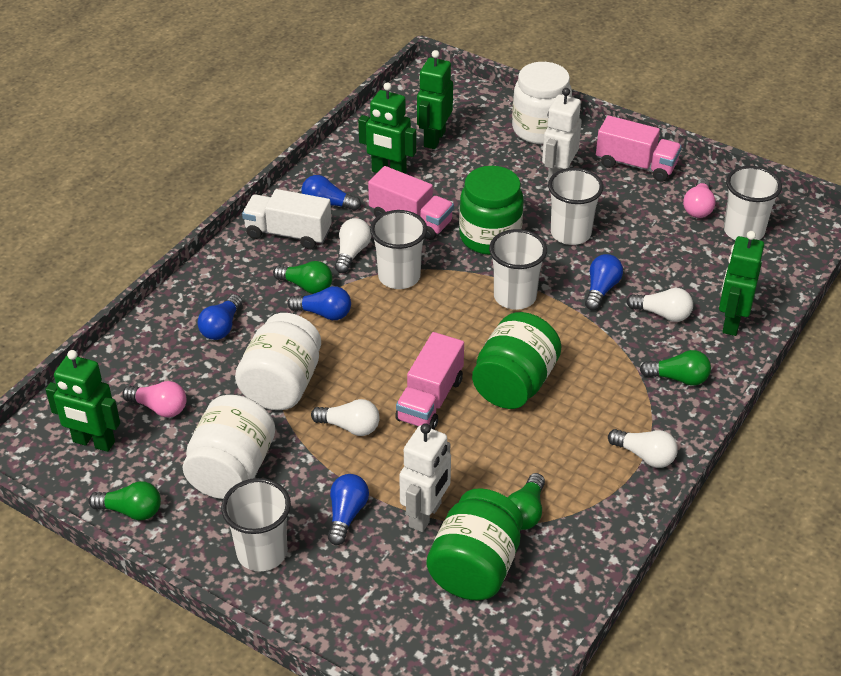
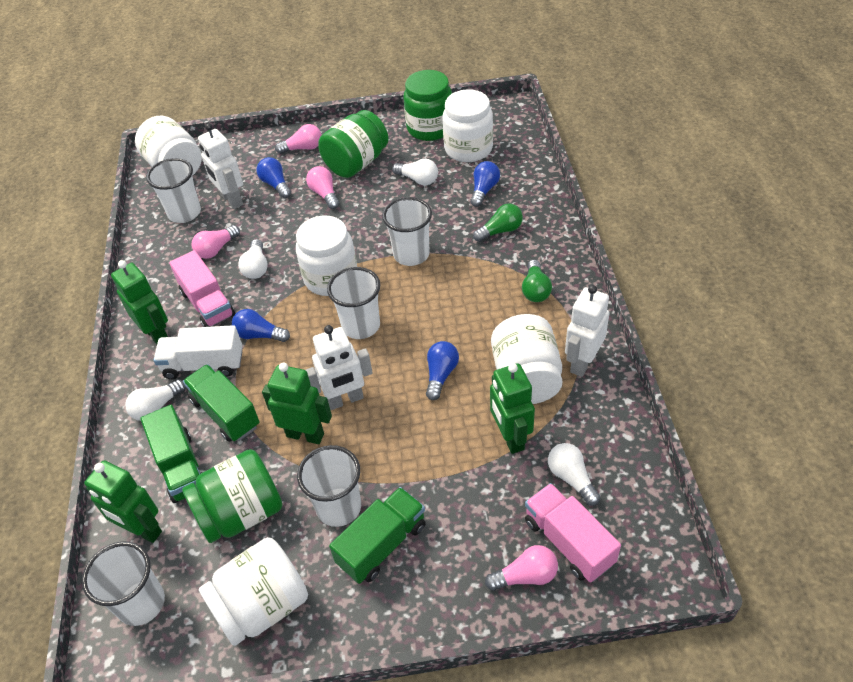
blue light bulb: [197,294,242,340] [287,286,351,320] [301,175,361,211] [328,474,369,545] [585,254,623,310] = 5 -> [232,309,290,342] [256,157,291,198] [426,341,459,400] [470,161,500,207] = 4
green light bulb: [89,481,161,520] [273,261,333,294] [507,473,545,530] [640,350,711,386] = 4 -> [473,203,523,242] [522,260,552,302] = 2
green truck: none = 0 -> [140,405,203,503] [183,364,260,442] [329,487,426,584] = 3
pink light bulb: [122,381,187,417] [683,178,716,218] = 2 -> [192,225,240,259] [275,124,322,154] [306,166,339,209] [485,545,558,591] = 4
pink truck: [368,166,454,240] [395,332,464,429] [596,115,682,182] = 3 -> [169,250,235,327] [525,483,621,583] = 2
white jar: [183,395,275,499] [235,313,321,410] [512,62,572,144] = 3 -> [135,116,202,176] [199,537,308,646] [296,216,357,296] [442,89,493,162] [491,314,563,404] = 5
white robot: [399,423,451,532] [542,88,582,185] = 2 -> [198,123,243,209] [306,325,373,410] [565,285,610,377] = 3

